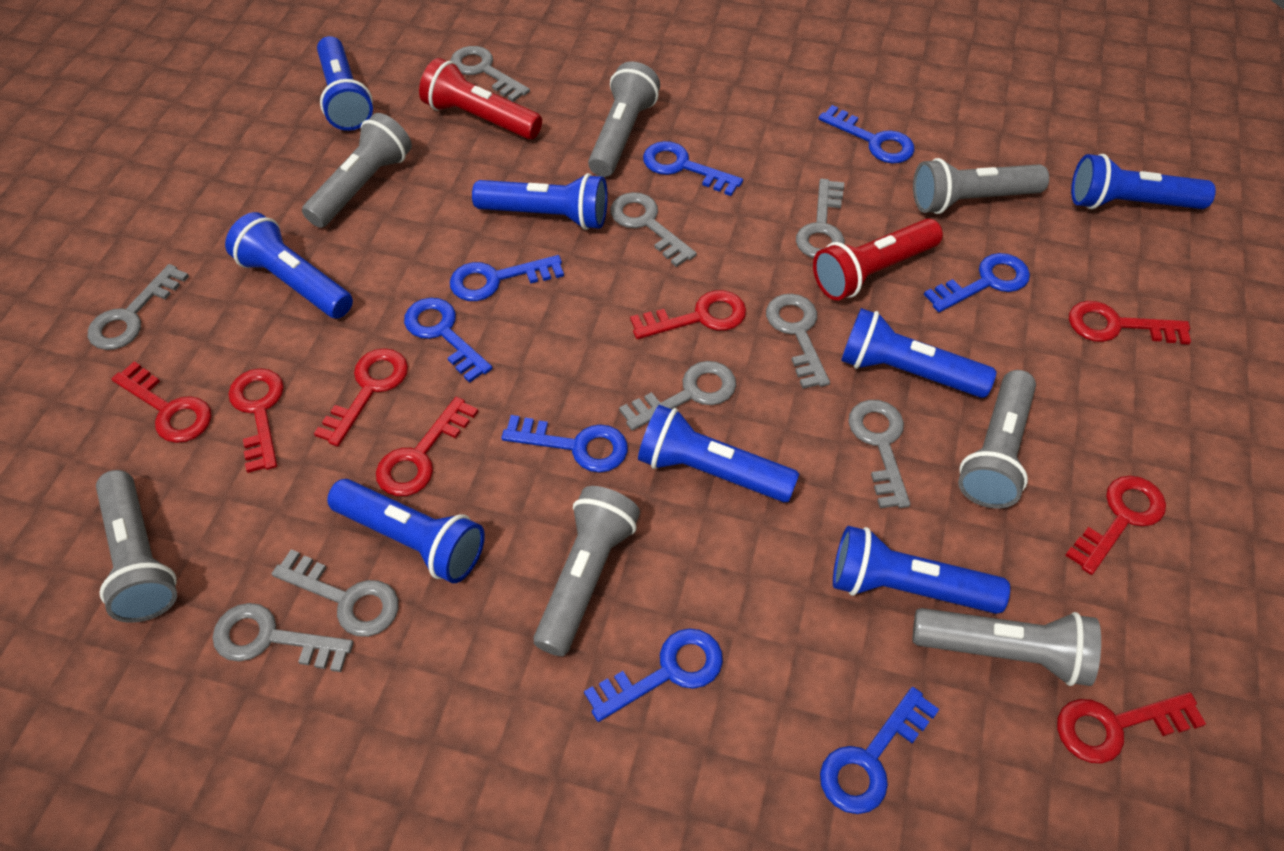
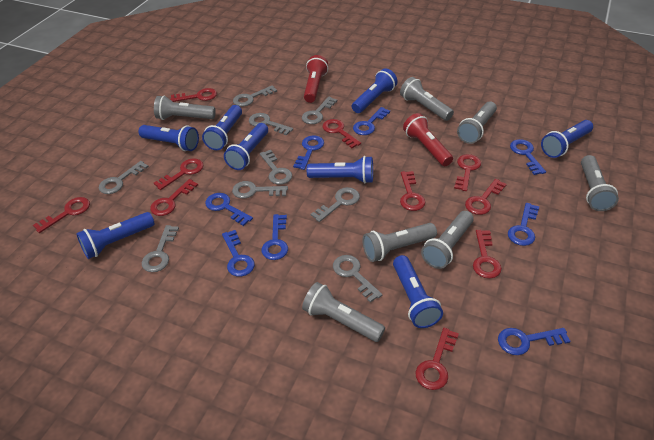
red key: [112,362,212,443] [228,368,284,473] [314,348,408,447] [376,397,478,496] [630,290,746,339] [1057,692,1206,764] [1065,476,1166,575] [1069,301,1191,345] = 8 -> [33,197,90,233] [150,179,198,216] [154,158,203,190] [170,88,217,102] [323,119,361,148] [400,171,425,211] [416,328,459,390] [454,154,481,191] [465,179,507,215] [473,230,502,279] = 10

